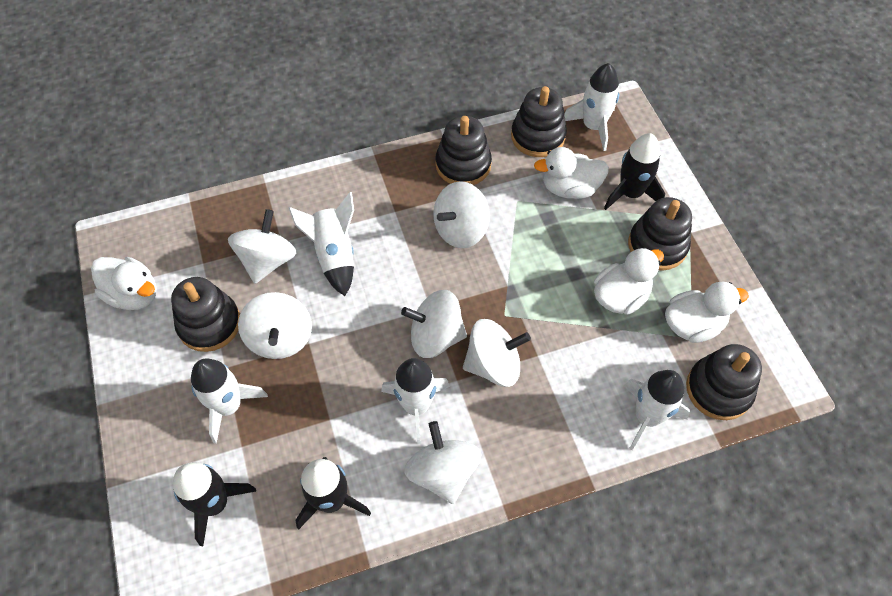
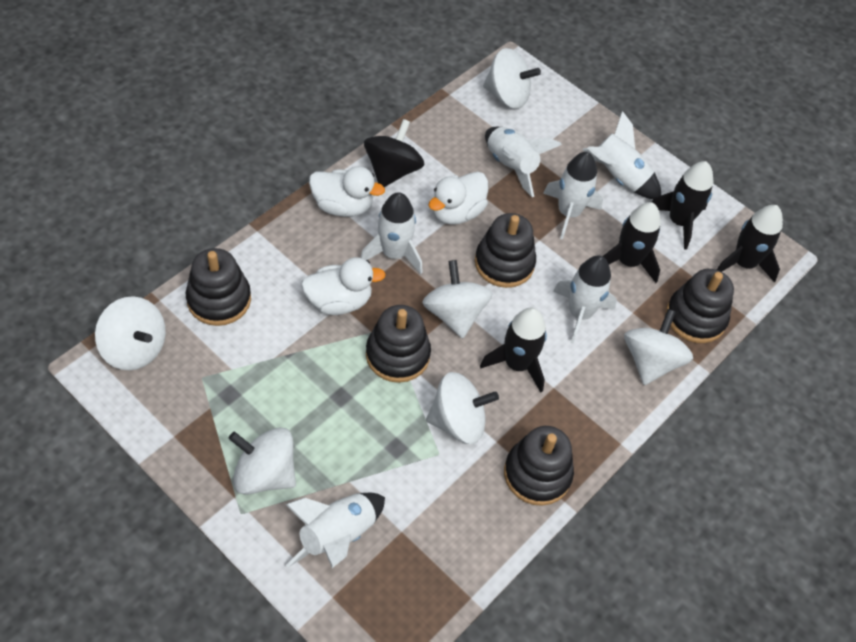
black rocket: [173,462,256,546] [295,457,371,530] [604,133,665,210] = 3 -> [480,308,547,392] [603,202,661,283] [652,161,713,250] [717,205,783,283] = 4
black spinning top: none = 0 -> [364,119,424,187] = 1
white duck: [91,257,157,310] [534,147,609,199] [594,247,664,315] [665,282,749,343] = 4 -> [301,257,386,315] [309,166,385,217] [428,172,488,225] = 3
white rocket: [191,358,268,443] [289,192,354,296] [381,358,450,444] [564,63,619,151] [623,370,690,450] = 5 -> [285,493,385,568] [361,192,423,274] [485,127,562,197] [543,152,603,239] [553,255,617,343] [583,111,661,199] = 6

